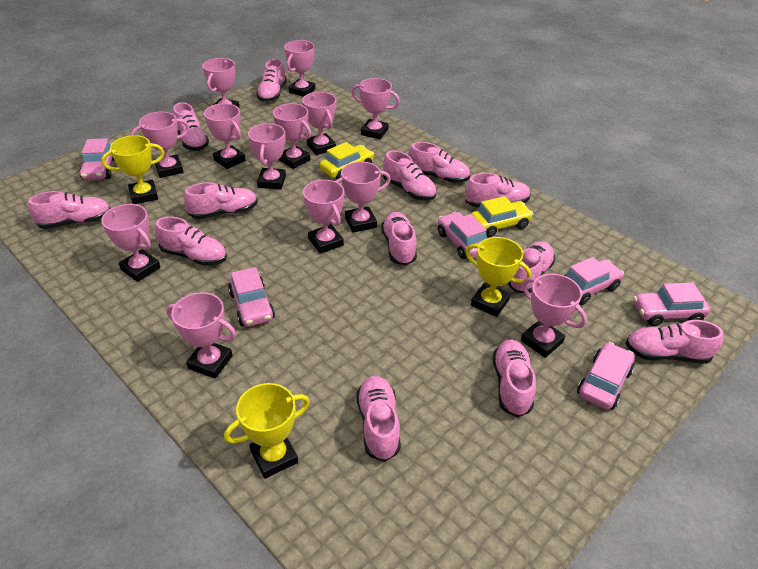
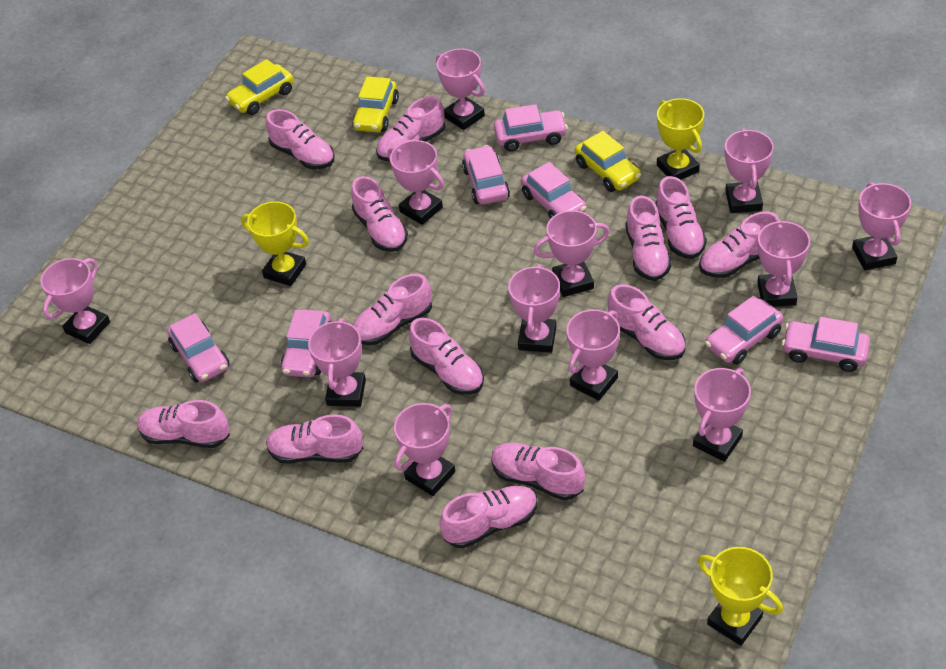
pink car: [79,138,115,180] [228,267,275,327] [438,212,487,259] [564,257,624,305] [577,342,635,410] [633,282,710,326] = 6 -> [167,313,230,383] [280,309,332,378] [462,145,510,205] [494,104,568,151] [521,162,586,219] [705,296,784,365] [782,317,870,372] = 7
pink trophy: [101,204,161,282] [131,112,190,178] [166,292,236,379] [202,58,240,108] [204,103,246,169] [248,123,286,189] [273,103,311,169] [284,40,315,97] [302,92,336,155] [303,180,344,254] [335,162,391,233] [351,78,400,139] [521,274,587,358] = 13 -> [40,258,110,344] [308,318,366,407] [387,140,444,225] [394,403,455,496] [436,49,485,130] [508,264,560,353] [534,210,610,297] [566,309,620,401] [693,368,751,462] [725,129,774,213] [757,219,810,307] [852,182,911,271] = 12
yellow car: [320,142,374,179] [471,196,533,237] = 2 -> [225,59,294,115] [352,76,399,132] [575,131,641,192] = 3

